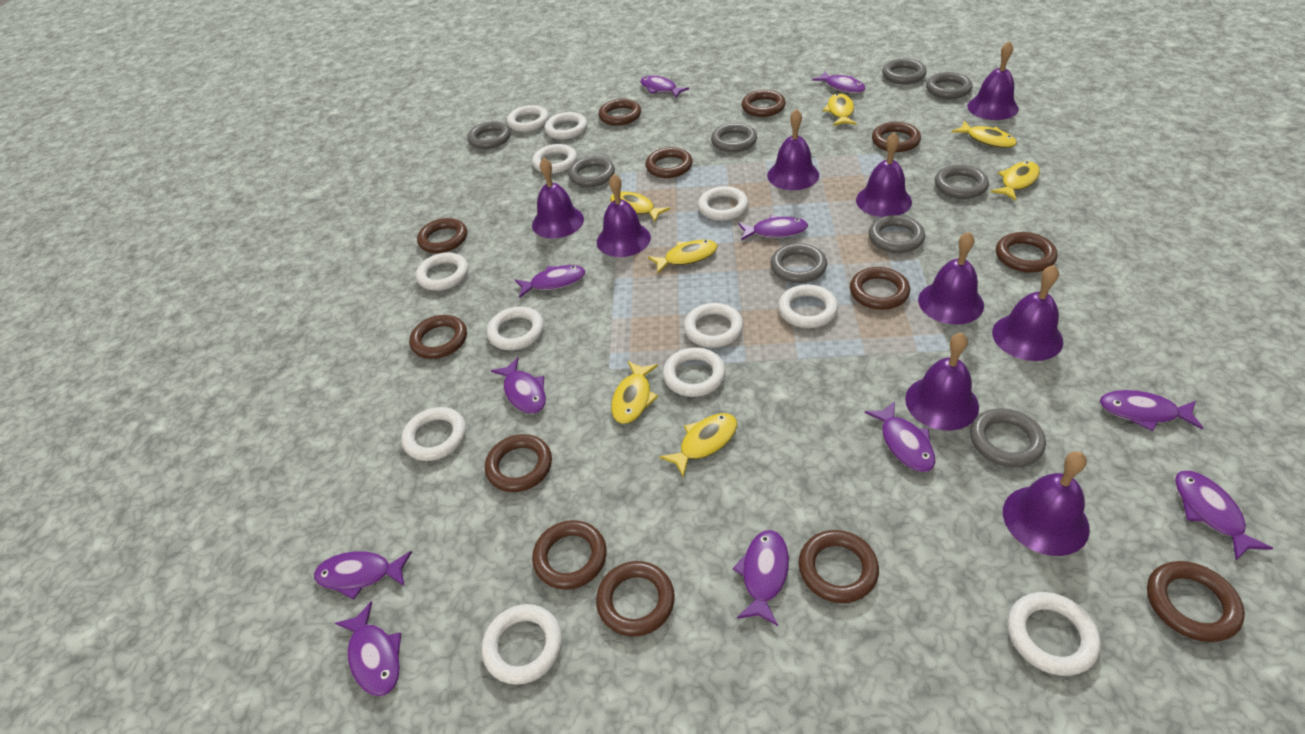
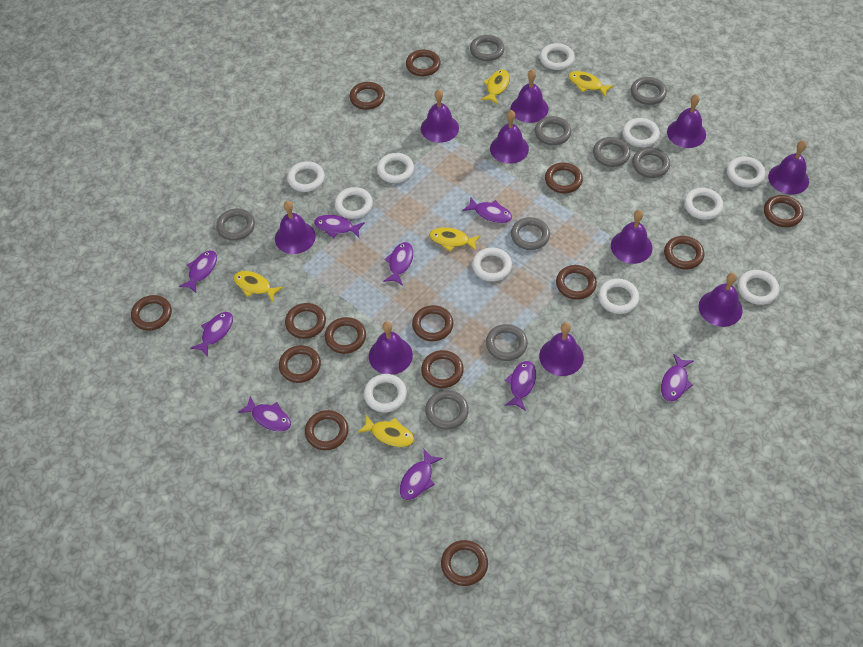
brown ring: [409,315,467,359] [417,218,467,253] [485,434,552,492] [532,520,607,590] [596,561,675,637] [599,99,641,126] [646,147,692,178] [742,90,786,117] [799,530,879,603] [850,267,910,310] [872,122,921,152] [996,232,1057,273] [1147,561,1245,642] = 13 -> [131,295,172,331] [279,345,321,383] [285,303,326,339] [305,410,348,450] [325,317,366,354] [349,82,385,110] [406,50,441,76] [412,305,454,341] [421,350,464,388] [441,540,488,586] [545,162,583,193] [556,265,597,300] [664,236,705,269] [764,195,804,227] = 14
purple bell: [532,158,584,239] [597,174,651,257] [767,109,819,190] [856,133,912,217] [905,332,979,431] [918,232,984,325] [967,41,1019,120] [992,265,1063,361] [1003,451,1090,556] = 9 -> [275,201,316,254] [369,321,413,375] [421,89,459,143] [490,110,529,164] [511,69,549,123] [539,322,584,376] [611,210,653,264] [667,94,706,148] [699,273,743,327] [768,140,809,195] = 10
purple fish: [314,551,412,600] [335,601,402,696] [491,357,546,414] [515,265,585,298] [640,76,689,98] [733,530,789,626] [738,215,808,241] [812,71,866,93] [865,401,935,472] [1100,390,1203,431] [1175,471,1273,560] = 11 -> [179,250,217,293] [191,312,233,357] [238,396,291,432] [314,215,365,238] [383,242,414,285] [400,449,443,500] [462,196,512,223] [504,361,536,411] [661,353,694,402] = 9
white ring: [401,407,466,461] [416,252,469,291] [482,604,562,685] [487,306,544,350] [507,105,549,132] [532,144,577,174] [544,112,587,139] [663,347,726,397] [684,303,743,348] [698,186,749,221] [778,284,838,328] [1007,592,1101,676] = 12 -> [287,161,325,192] [335,187,373,219] [364,374,407,412] [377,153,414,183] [472,248,512,282] [540,43,575,70] [598,279,639,314] [622,118,660,147] [684,188,723,220] [727,157,765,187] [738,270,779,305] = 11
yellow fish: [610,192,670,222] [611,361,658,424] [648,240,718,273] [659,413,737,478] [823,93,857,126] [951,121,1017,148] [991,161,1040,201] = 7 -> [233,271,284,303] [357,414,414,447] [429,227,481,251] [481,70,510,104] [568,71,614,97] = 5

